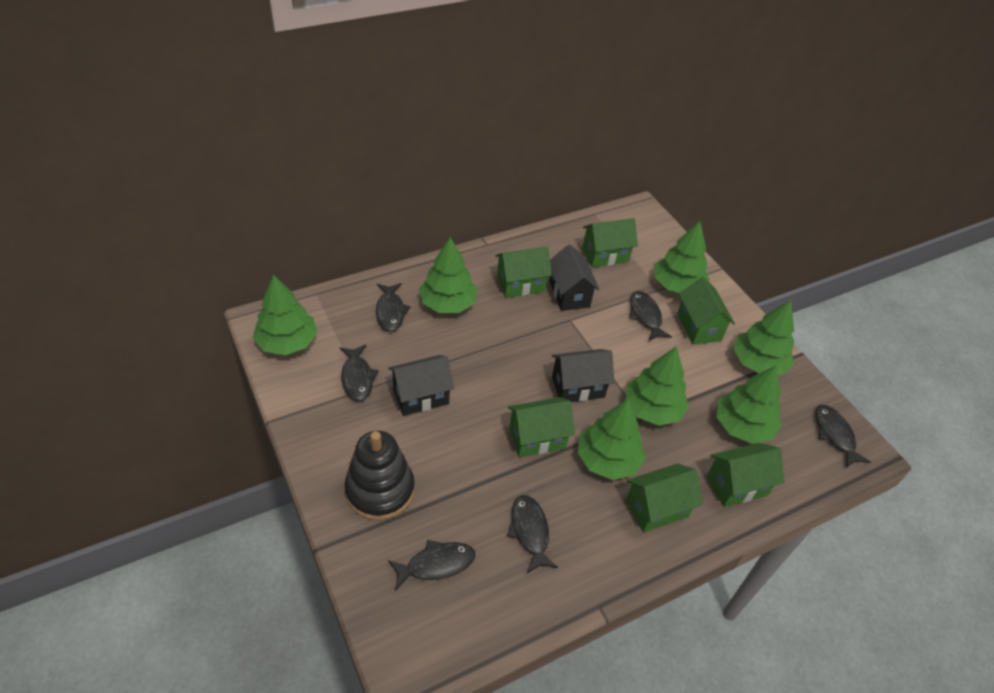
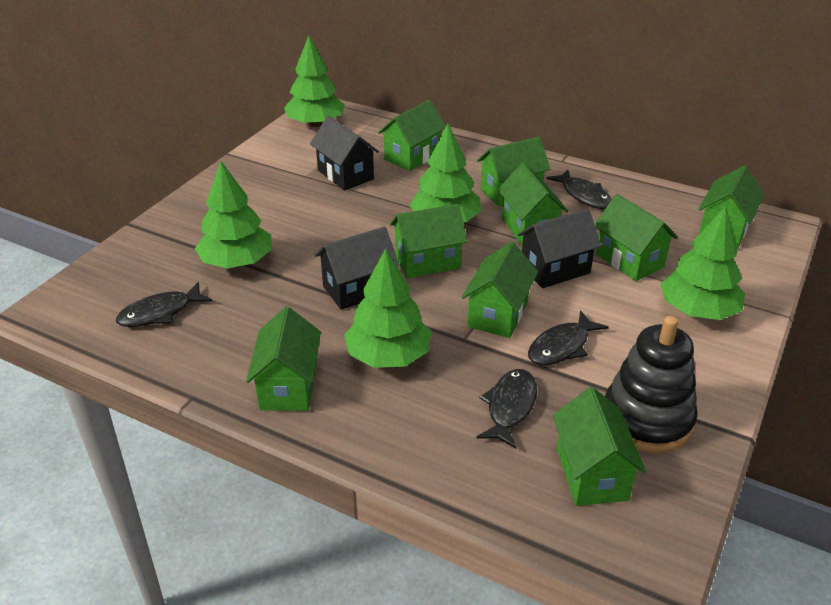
black fish: [340,344,379,401] [376,283,411,332] [388,540,475,591] [507,495,558,573] [629,291,672,341] [816,405,871,468] = 6 -> [116,282,212,327] [476,369,537,449] [528,310,609,365] [546,170,612,209] = 4
green house: [495,246,552,298] [508,397,575,457] [582,218,638,268] [626,463,703,533] [677,277,735,345] [707,443,785,507] = 6 -> [246,307,321,411] [378,100,446,171] [390,204,467,278] [462,242,538,338] [477,137,550,207] [498,163,569,246] [553,387,646,506] [595,194,678,281] [698,166,765,247] = 9
green tree: [253,275,317,355] [419,237,478,313] [577,399,646,480] [625,346,689,426] [655,221,709,293] [716,365,782,444] [733,300,794,375] = 7 -> [195,161,272,269] [284,36,345,127] [344,249,431,368] [409,123,482,222] [661,206,745,320] = 5

